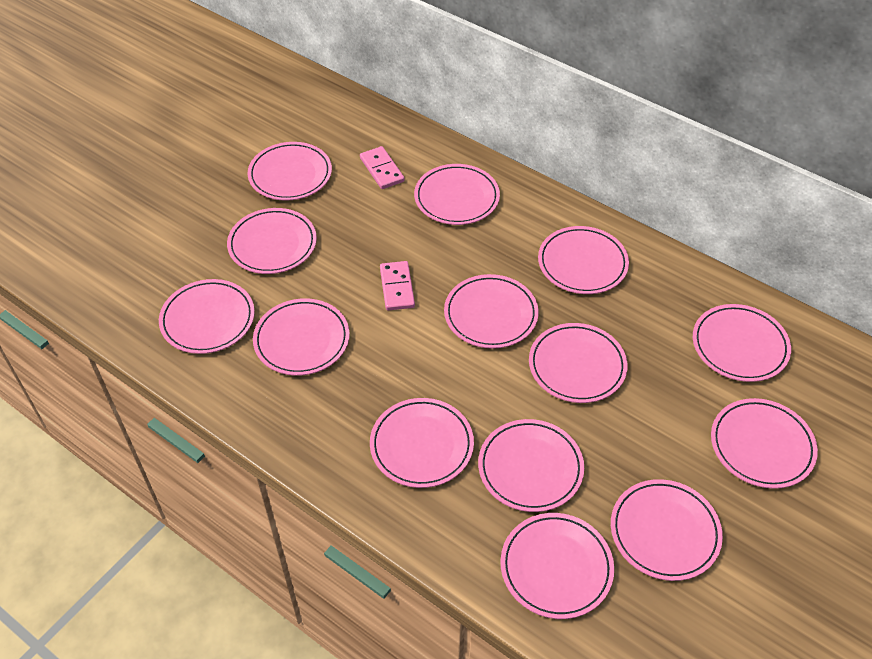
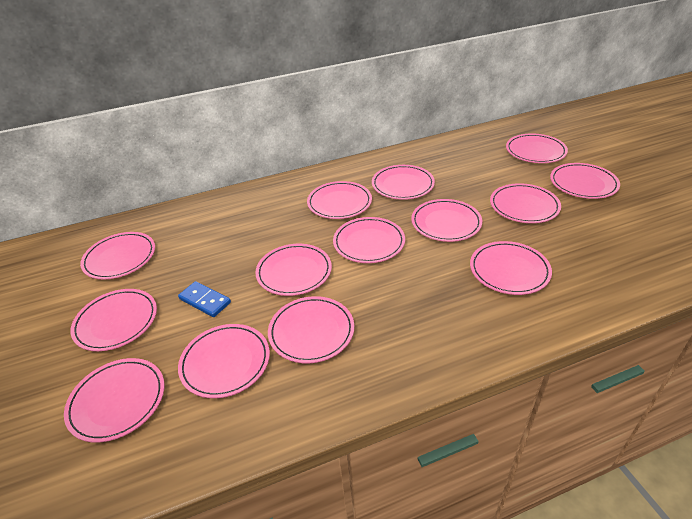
blue domino: none = 0 -> [178,281,231,317] = 1
pink domino: [360,146,405,189] [380,261,415,311] = 2 -> none = 0

